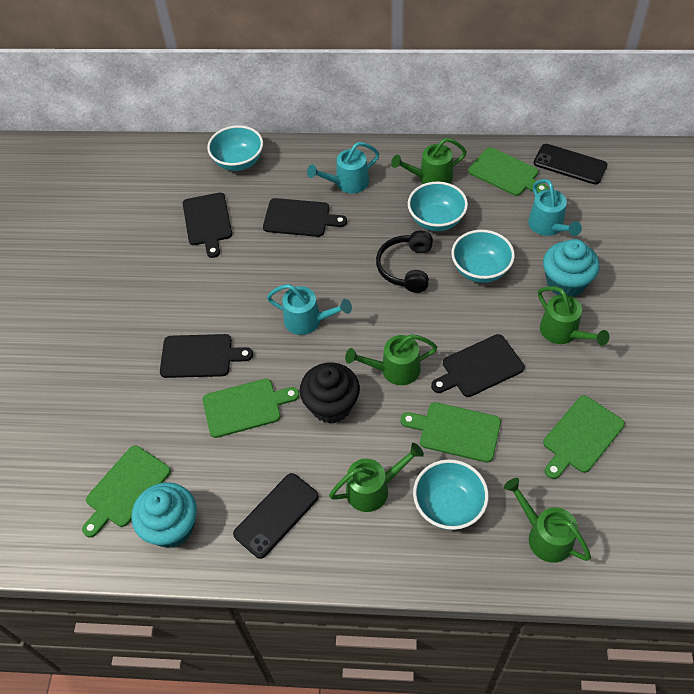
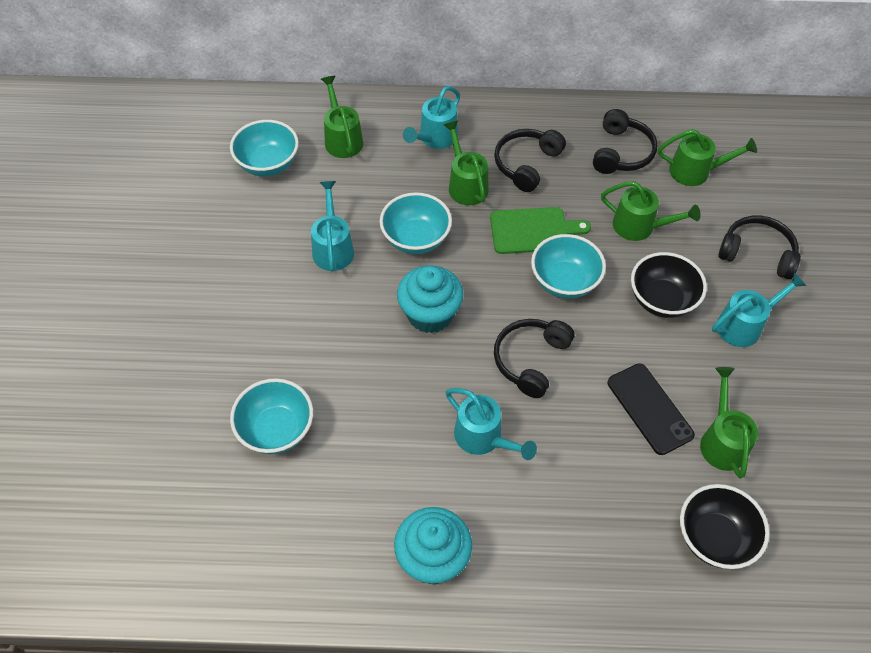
black bowl: none = 0 -> [631,252,707,318] [680,484,770,569] = 2
black cupcake: [300,363,360,424] = 1 -> none = 0
black cutting board: [160,334,253,378] [183,193,232,258] [263,198,347,237] [431,334,525,397] = 4 -> none = 0
black headphones: [376,231,433,293] = 1 -> [494,129,566,192] [494,319,575,398] [593,109,657,174] [718,215,801,279] = 4
black phone: [233,473,319,559] [534,144,608,185] = 2 -> [607,363,695,455] = 1
green cutting board: [82,446,171,537] [203,379,299,438] [401,402,501,463] [468,147,548,196] [543,395,625,479] = 5 -> [490,207,591,254] = 1
turquoise watering can: [267,284,352,335] [307,142,379,193] [528,179,582,236] = 3 -> [311,181,354,272] [403,86,460,149] [445,388,537,460] [712,272,806,347] = 4

